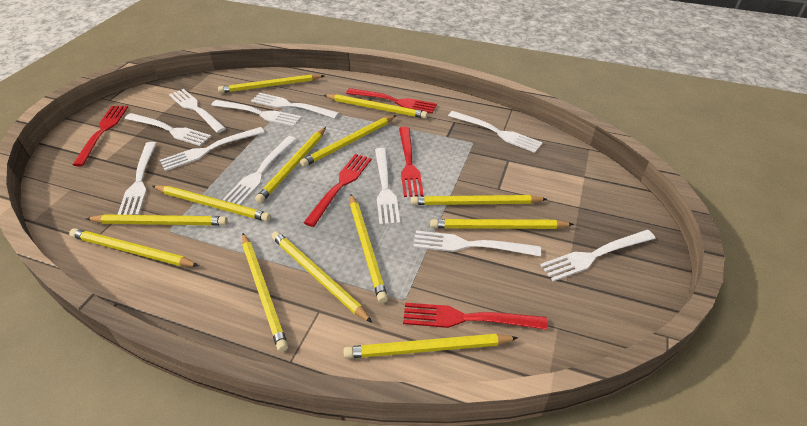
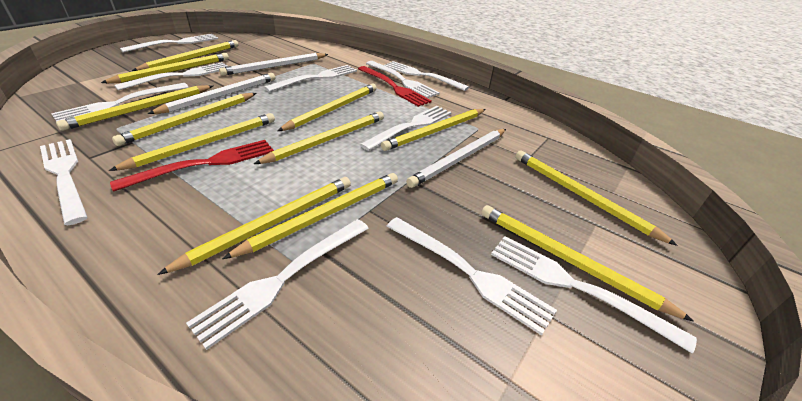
red fork: [73,106,128,166] [304,154,372,227] [346,88,437,113] [399,127,424,197] [403,303,548,330] = 5 -> [110,140,274,192] [358,66,432,107] = 2
white pencil: none = 0 -> [148,73,275,114] [219,53,328,76] [406,129,506,188] = 3
yellow pencil: [69,229,199,267] [86,214,228,226] [153,185,271,222] [218,74,324,93] [242,233,288,352] [255,127,326,203] [271,231,373,323] [300,115,396,167] [324,94,428,119] [344,334,518,359] [350,194,388,303] [411,195,547,205] [430,219,574,229] = 13 -> [56,85,213,131] [101,53,229,83] [109,113,275,171] [112,93,256,146] [132,40,239,71] [157,177,351,275] [222,173,398,259] [254,111,384,164] [277,84,377,131] [381,109,486,151] [481,205,694,322] [515,150,678,246] = 12

